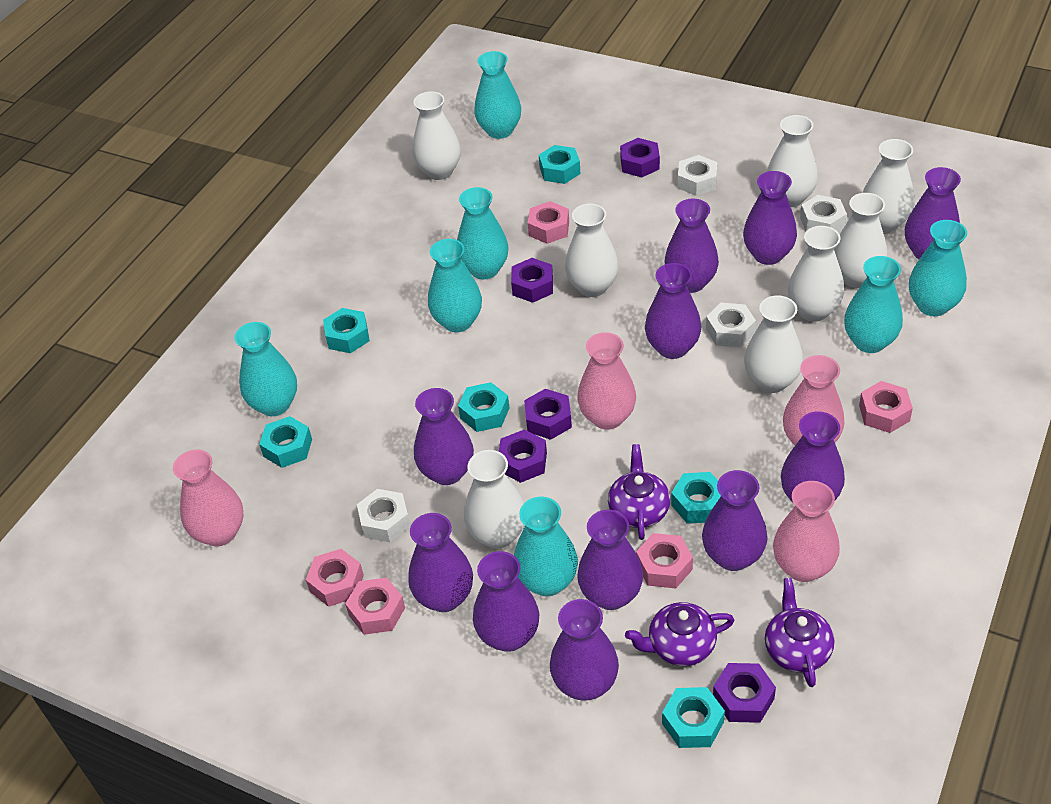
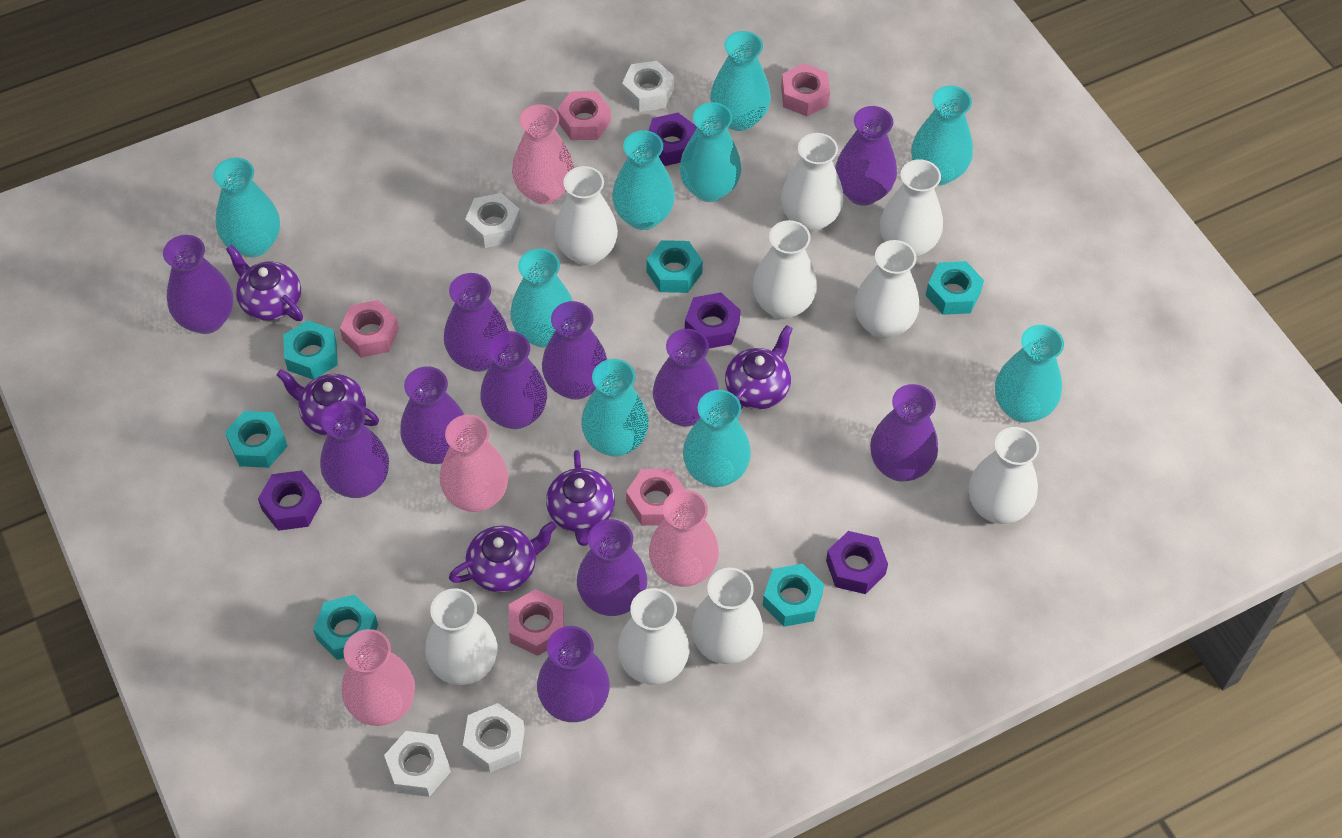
purple nut: [499,429,547,483] [511,258,553,303] [524,389,572,440] [620,138,660,178] [713,663,776,723] = 5 -> [258,470,322,531] [649,113,697,166] [685,293,741,348] [826,531,888,594] = 4
purple teapot: [608,444,670,540] [625,602,734,666] [765,578,834,687] = 3 -> [226,245,303,321] [277,369,379,436] [449,521,557,592] [546,450,615,546] [725,325,793,409] = 5
turquoise vase: [235,322,297,416] [428,239,482,332] [457,187,509,280] [474,51,521,139] [514,497,578,596] [844,256,903,353] [909,220,967,316] = 7 -> [213,158,280,257] [510,249,573,348] [581,359,649,457] [612,130,675,230] [679,102,741,202] [683,390,751,487] [710,31,771,131] [911,86,973,185] [995,325,1064,423] = 9
white vase: [412,91,461,180] [464,450,525,549] [565,204,619,297] [744,296,803,393] [767,115,818,207] [788,226,844,322] [834,193,887,288] [863,139,914,233] = 8 -> [425,588,498,685] [554,166,618,266] [617,588,689,685] [692,568,763,664] [753,220,817,319] [781,133,843,232] [854,240,919,339] [880,159,943,257] [969,427,1039,524] = 9

